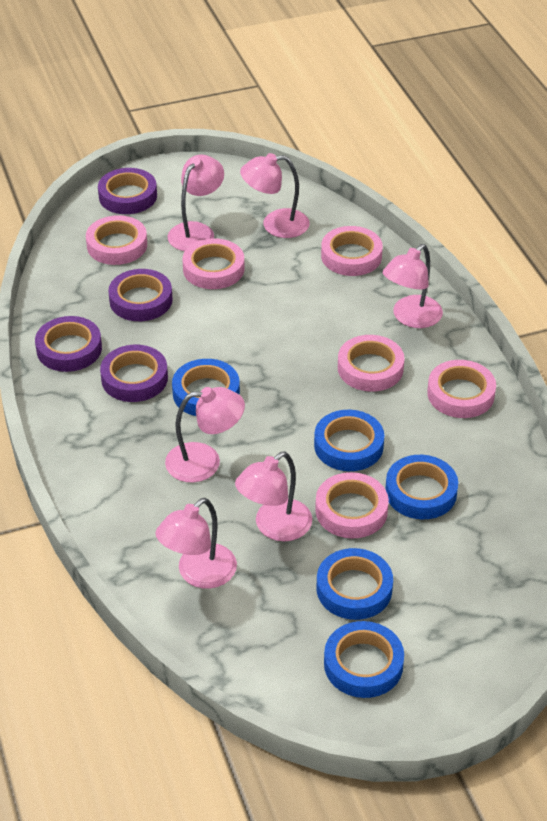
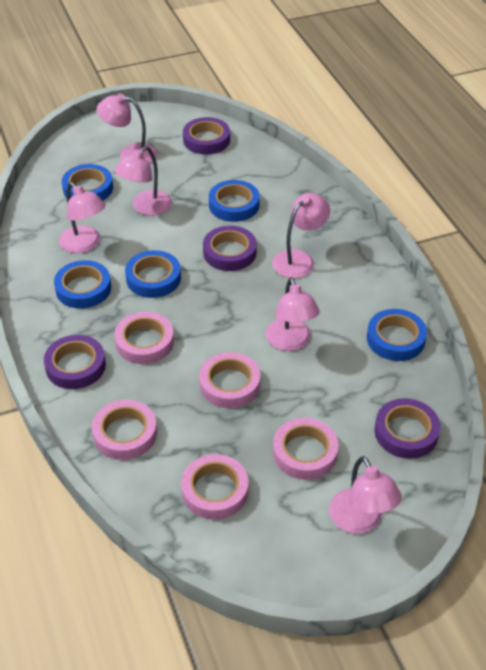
pink tape: [86,215,147,265] [182,238,244,289] [315,472,389,539] [321,226,383,276] [338,335,405,392] [427,360,496,418] = 6 -> [92,400,157,460] [114,312,174,364] [181,454,249,520] [199,352,261,408] [273,418,339,480] = 5

